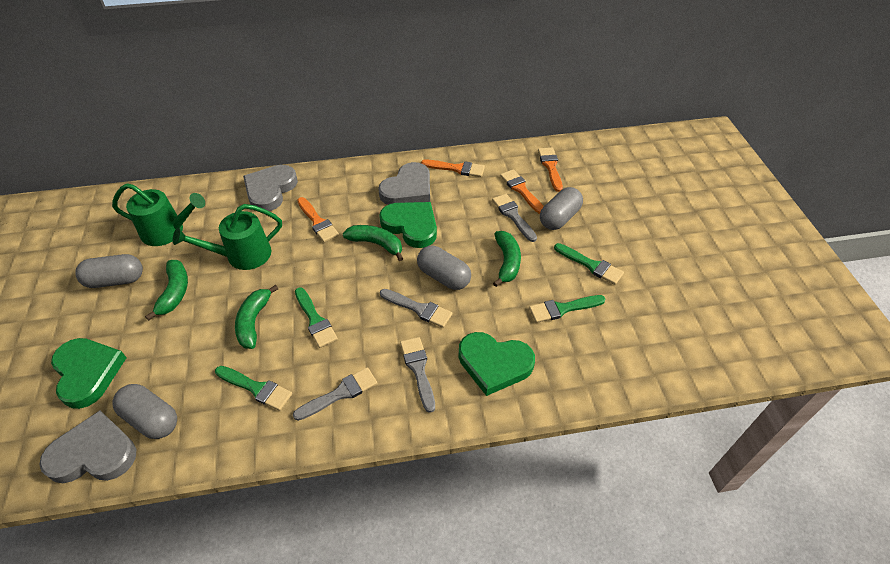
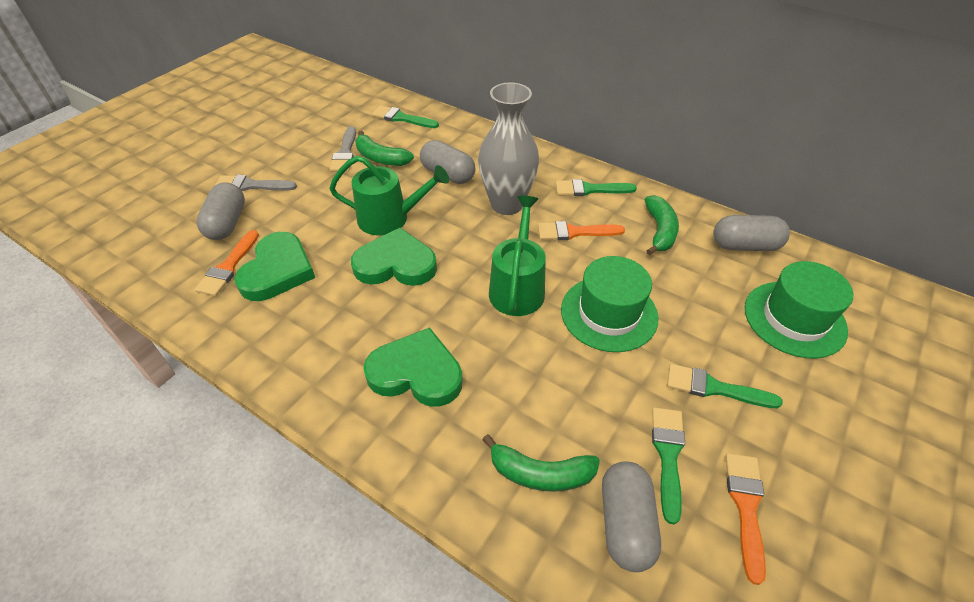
green banana: [145,260,188,321] [235,285,278,349] [343,225,403,261] [493,231,521,287] = 4 -> [355,131,414,166] [482,434,600,492] [645,195,679,255] = 3
green hat: none = 0 -> [561,256,659,352] [745,261,854,359] = 2
grey brush: [293,367,378,421] [380,289,452,328] [400,337,435,413] [492,194,537,242] = 4 -> [215,175,297,191] [330,126,356,171] = 2
grey heart: [39,411,136,483] [243,165,298,211] [378,162,430,205] = 3 -> none = 0
grey vase: none = 0 -> [478,82,539,215] = 1
orange brush: [297,197,339,242] [421,159,485,177] [500,169,544,214] [538,147,563,192] = 4 -> [195,230,259,296] [538,221,625,240] [725,453,766,585] = 3

